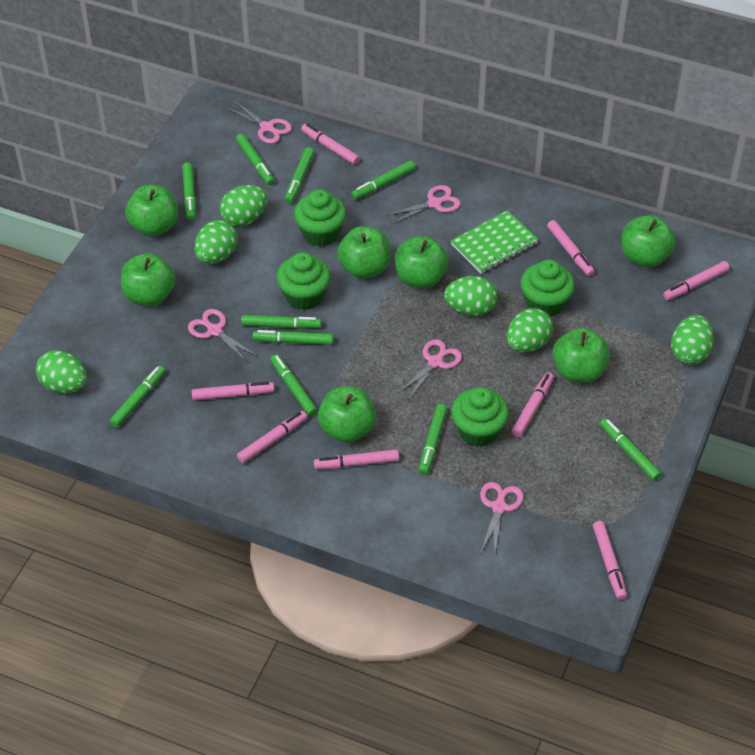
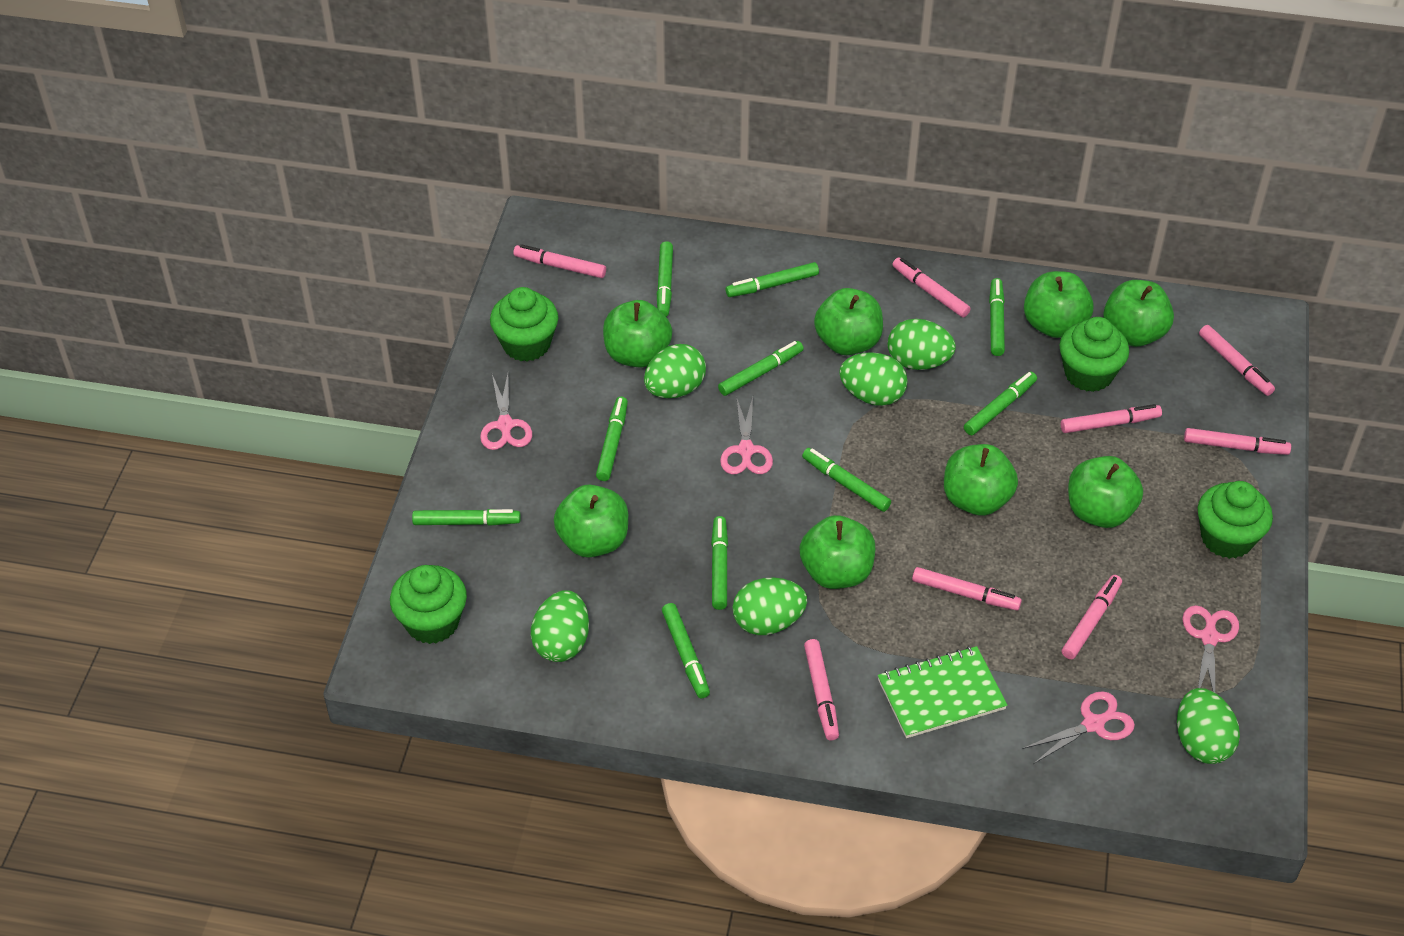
green apple: [121,253,175,306] [125,185,179,236] [318,387,376,443] [337,226,391,279] [395,236,449,288] [552,328,610,382] [622,215,675,267] = 7 -> [554,484,628,558] [603,300,672,368] [800,515,875,589] [814,288,883,355] [944,444,1018,516] [1024,271,1093,338] [1068,456,1143,528] [1103,280,1174,347] = 8
pink scissors: [188,309,258,363] [227,102,292,144] [387,185,461,224] [397,339,462,400] [480,482,524,556] = 5 -> [480,374,532,450] [720,396,773,474] [1022,691,1135,764] [1182,605,1239,692] = 4

